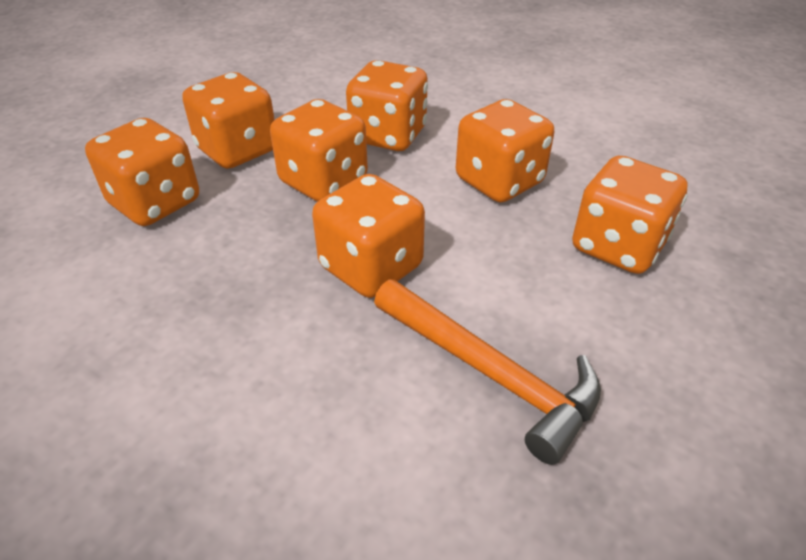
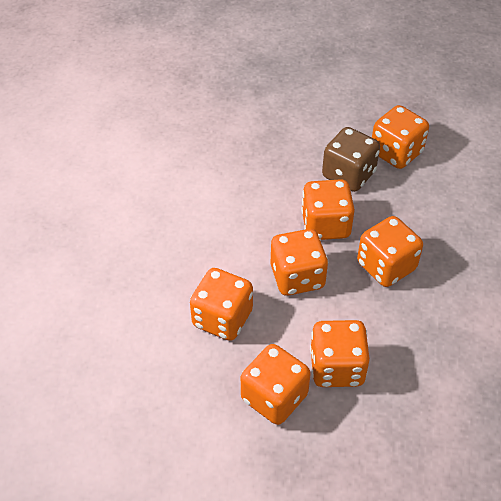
brown dice: none = 0 -> [322,127,380,192] = 1
orange hammer: [374,280,601,465] = 1 -> none = 0

